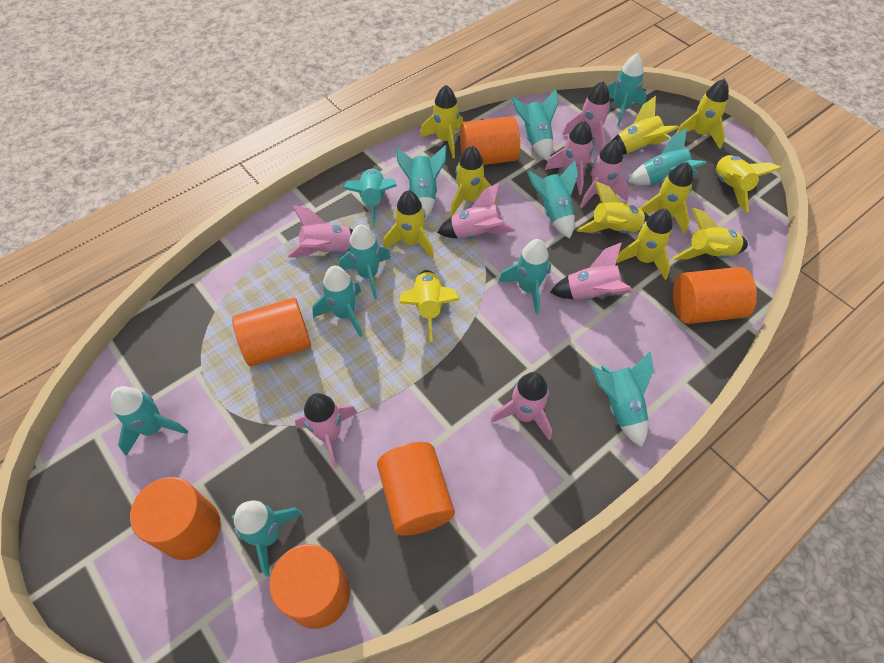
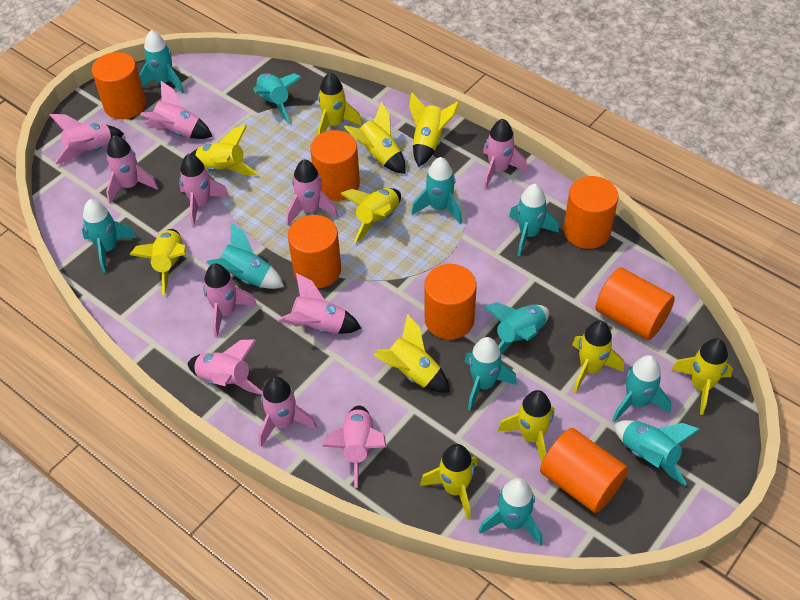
orange cylinder: [130,477,221,560] [232,298,311,366] [269,544,350,629] [377,442,455,536] [460,116,520,165] [673,267,757,324] = 6 -> [92,52,146,119] [288,215,341,289] [310,130,360,201] [425,264,477,340] [540,428,628,513] [563,176,619,249] [595,267,675,340] = 7
pink rocket: [287,205,353,257] [295,393,357,468] [437,182,515,238] [491,372,552,440] [545,120,593,195] [550,242,634,300] [562,81,610,151] [580,140,630,208] = 8 -> [49,114,124,164] [106,135,158,203] [140,81,213,139] [179,154,230,226] [187,339,263,395] [203,263,257,338] [258,376,317,447] [277,273,361,334] [287,159,338,225] [322,406,386,488] [483,119,527,189] = 11
turquoise rocket: [111,386,188,456] [232,500,303,577] [312,266,363,337] [339,224,391,299] [343,169,397,228] [395,145,447,220] [498,239,551,314] [511,89,558,161] [527,160,578,239] [591,352,654,447] [607,53,647,126] [628,128,706,185] = 12 -> [82,199,137,273] [139,30,184,93] [206,223,284,289] [253,73,302,123] [411,157,462,224] [464,337,517,411] [478,478,543,546] [484,302,549,354] [509,184,559,256] [612,355,671,422] [614,420,700,485] = 11

